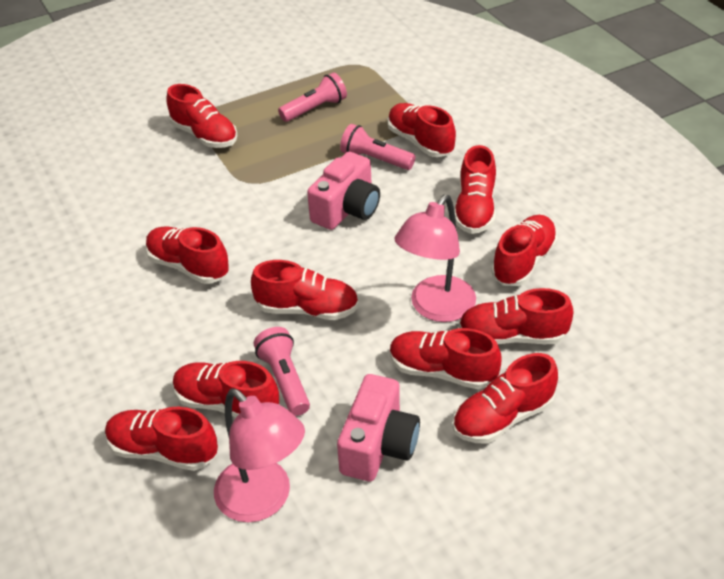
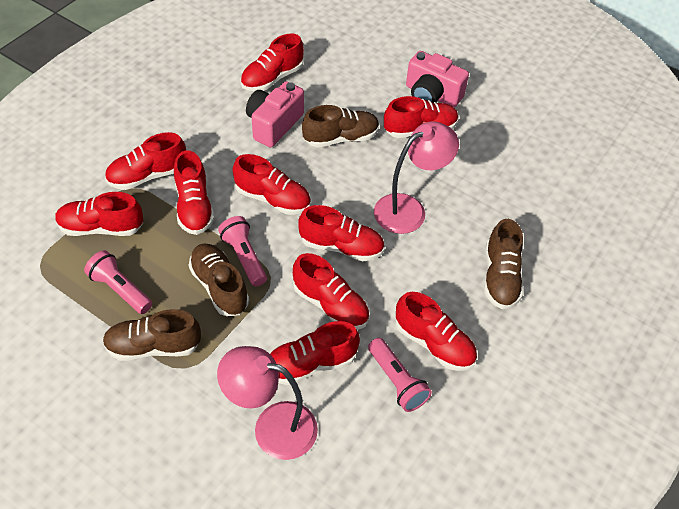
brown shoe: none = 0 -> [103,309,201,361] [189,243,249,316] [302,105,379,147] [484,219,523,309] = 4
red shoe: [105,407,218,471] [146,227,229,284] [166,84,237,148] [173,361,279,417] [251,260,359,320] [388,103,456,157] [390,328,501,389] [453,353,558,443] [454,145,496,234] [459,288,573,344] [491,215,558,286] = 11 -> [55,192,143,236] [105,132,186,190] [174,150,214,235] [232,154,311,215] [240,33,304,92] [270,321,360,385] [293,253,369,330] [298,205,385,262] [384,96,459,138] [396,292,477,371] = 10

